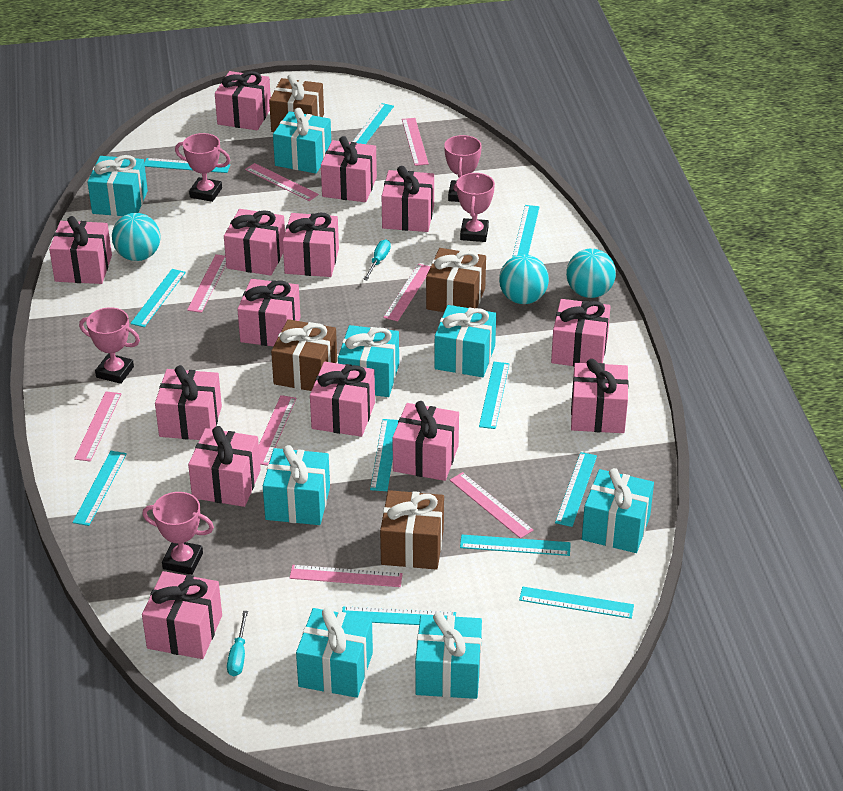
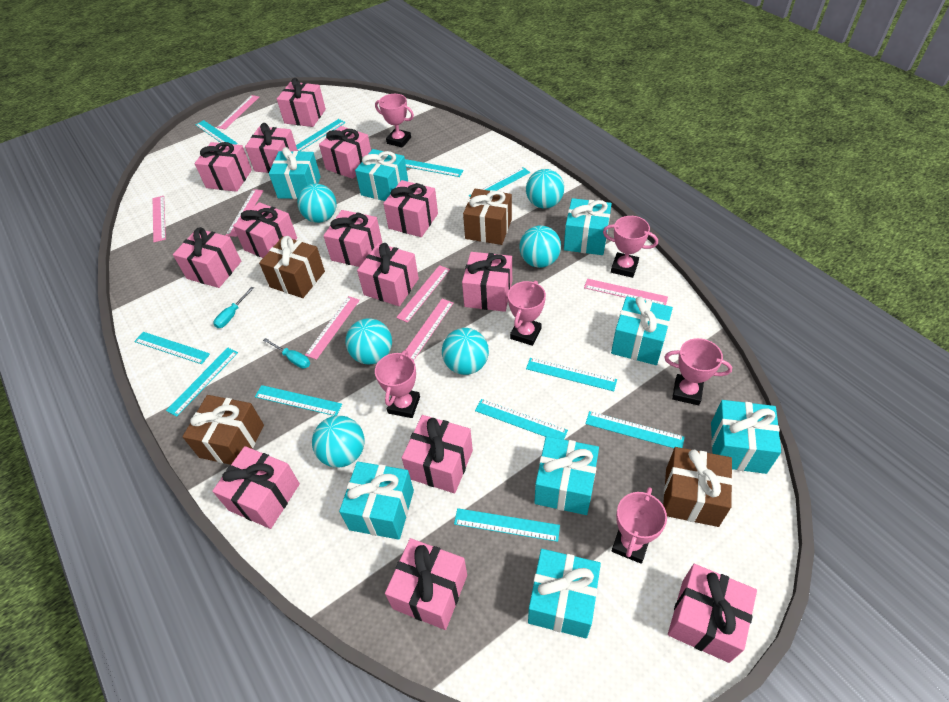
pink ruler: [74,391,121,462] [187,254,226,313] [245,163,319,201] [259,395,296,466] [290,565,403,587] [383,264,431,321] [402,118,429,166] [450,472,533,539] = 8 -> [153,196,166,242] [217,95,259,129] [225,189,264,237] [305,296,360,360] [396,265,450,323] [406,299,454,361] [584,279,668,305] = 7
pink trophy: [79,307,140,384] [142,492,214,575] [175,133,230,202] [444,135,482,202] [457,173,495,242] = 5 -> [375,94,414,148] [375,350,420,418] [508,281,546,346] [603,216,658,278] [612,487,667,564] [664,338,732,405] = 6
turquoise ball: [112,213,160,261] [499,255,549,304] [566,248,616,298] = 3 -> [297,184,337,223] [312,416,364,468] [345,318,392,364] [442,328,489,375] [519,225,561,268] [526,169,564,209] = 6

